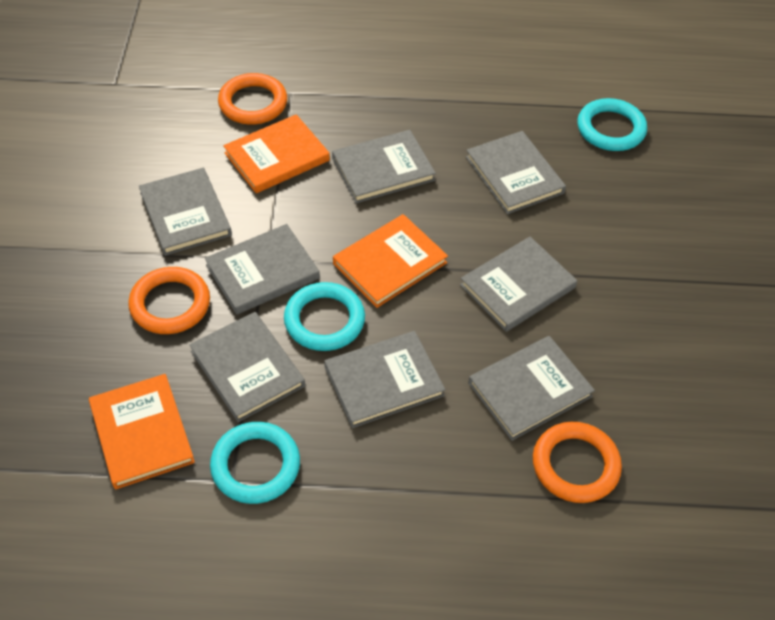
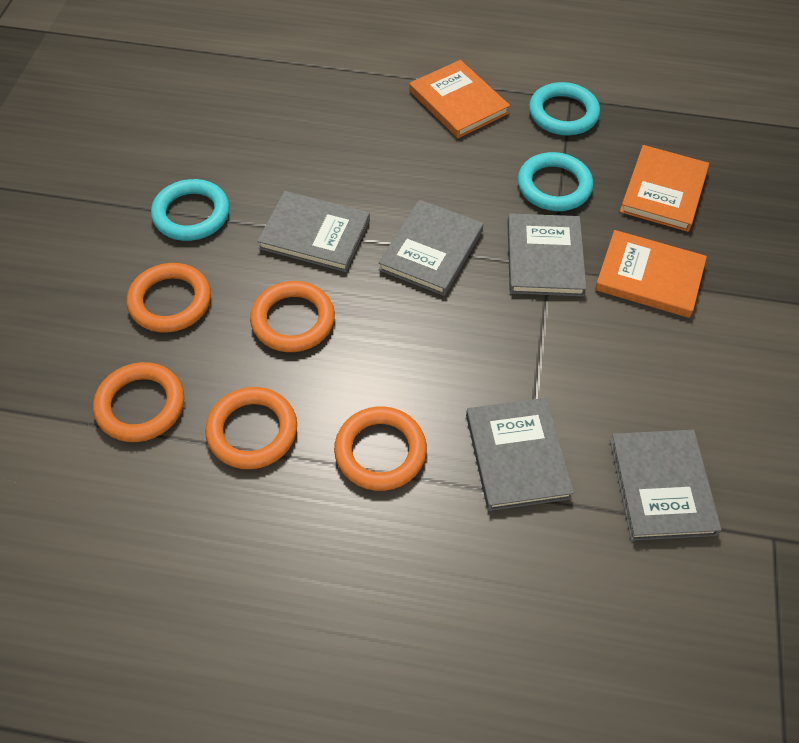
grey book: [139,168,232,256] [189,312,305,422] [205,224,320,315] [324,331,445,428] [332,130,436,203] [460,237,577,332] [466,131,566,214] [468,336,595,441] = 8 -> [257,191,370,272] [378,199,483,296] [466,398,574,511] [507,213,586,296] [610,430,722,541] = 5
orange ring: [128,267,210,334] [218,73,287,125] [533,422,622,503] = 3 -> [93,362,184,442] [127,263,211,333] [205,387,297,469] [250,281,335,352] [334,406,427,491] = 5

